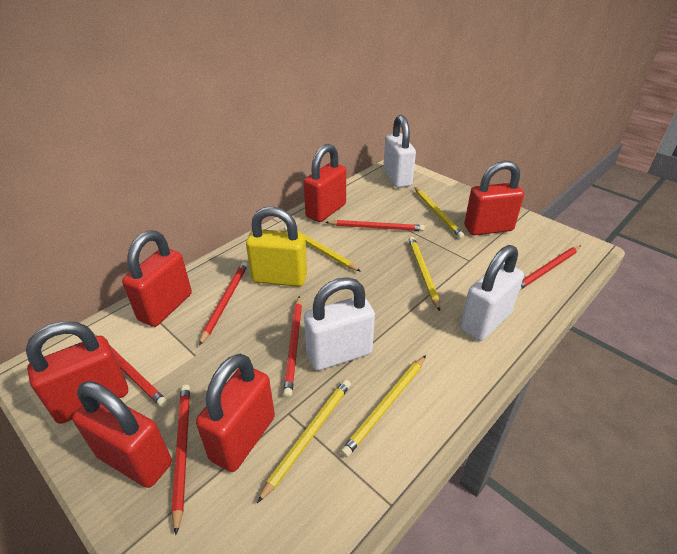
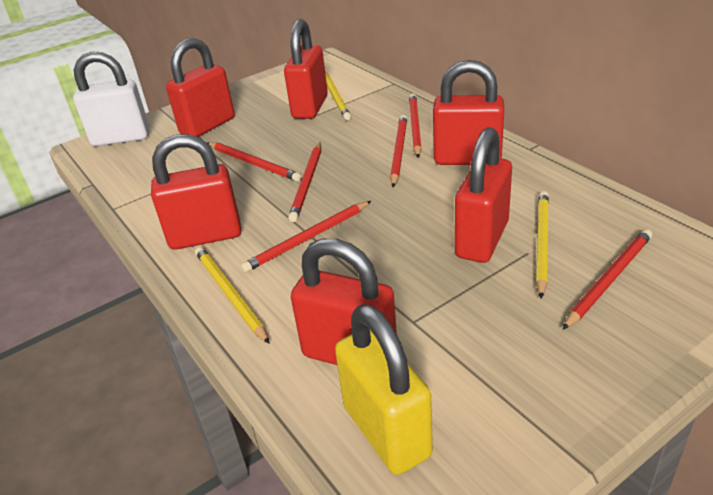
white padlock: [304,277,375,371] [383,115,416,188] [460,245,524,341] = 3 -> [73,52,149,146] = 1
yellow pencil: [257,379,351,503] [284,225,361,272] [341,355,426,457] [409,237,440,311] [414,187,464,238] = 5 -> [195,247,270,344] [325,72,351,120] [536,191,549,299] = 3

